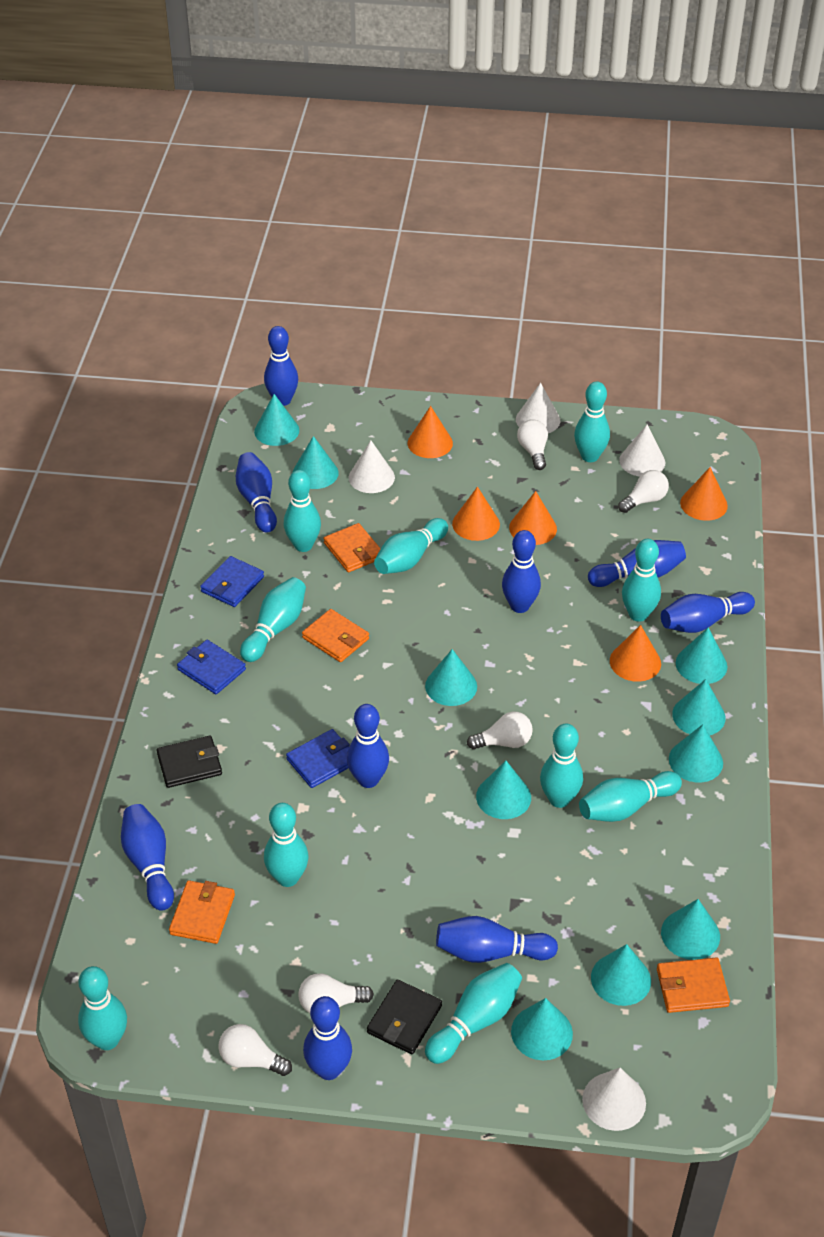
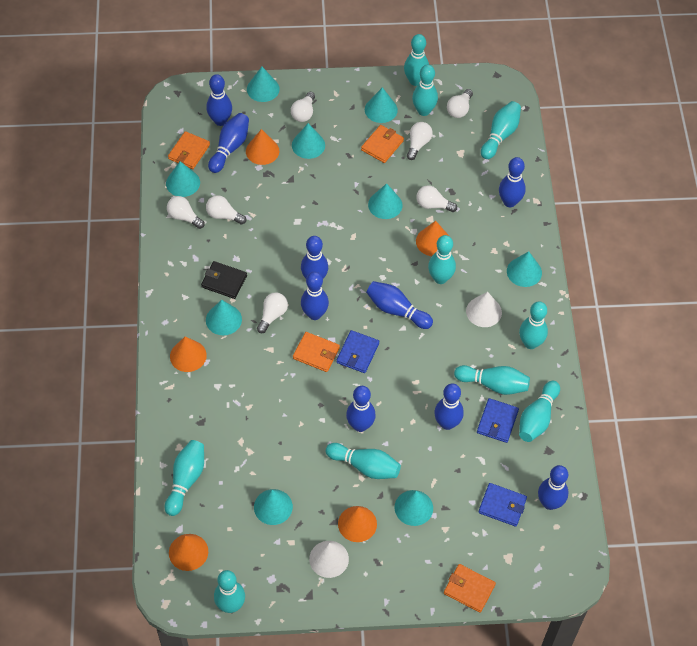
black wallet: [157,736,222,788] [367,980,442,1054] = 2 -> [201,261,247,299] = 1
turquoise cone: [254,394,299,446] [292,436,339,489] [425,649,477,706] [476,761,531,819] [511,998,573,1060] [591,944,651,1006] [661,899,720,960] [669,724,723,782] [672,679,726,735] [676,628,727,684] = 10 -> [166,161,200,197] [206,300,242,335] [247,67,280,102] [254,489,293,525] [292,123,325,159] [365,87,398,123] [368,183,402,219] [395,490,433,526] [507,251,542,287] = 9
white cone: [349,440,395,493] [516,383,560,433] [582,1068,646,1131] [619,424,665,477] = 4 -> [309,541,349,578] [466,292,502,327] = 2
white light bulb: [218,1024,292,1076] [298,973,374,1013] [467,712,533,750] [517,419,548,470] [618,470,669,513] = 5 -> [167,196,205,229] [206,195,246,224] [257,292,288,333] [291,92,315,122] [407,122,433,160] [417,185,457,212] [447,89,473,118] = 7

